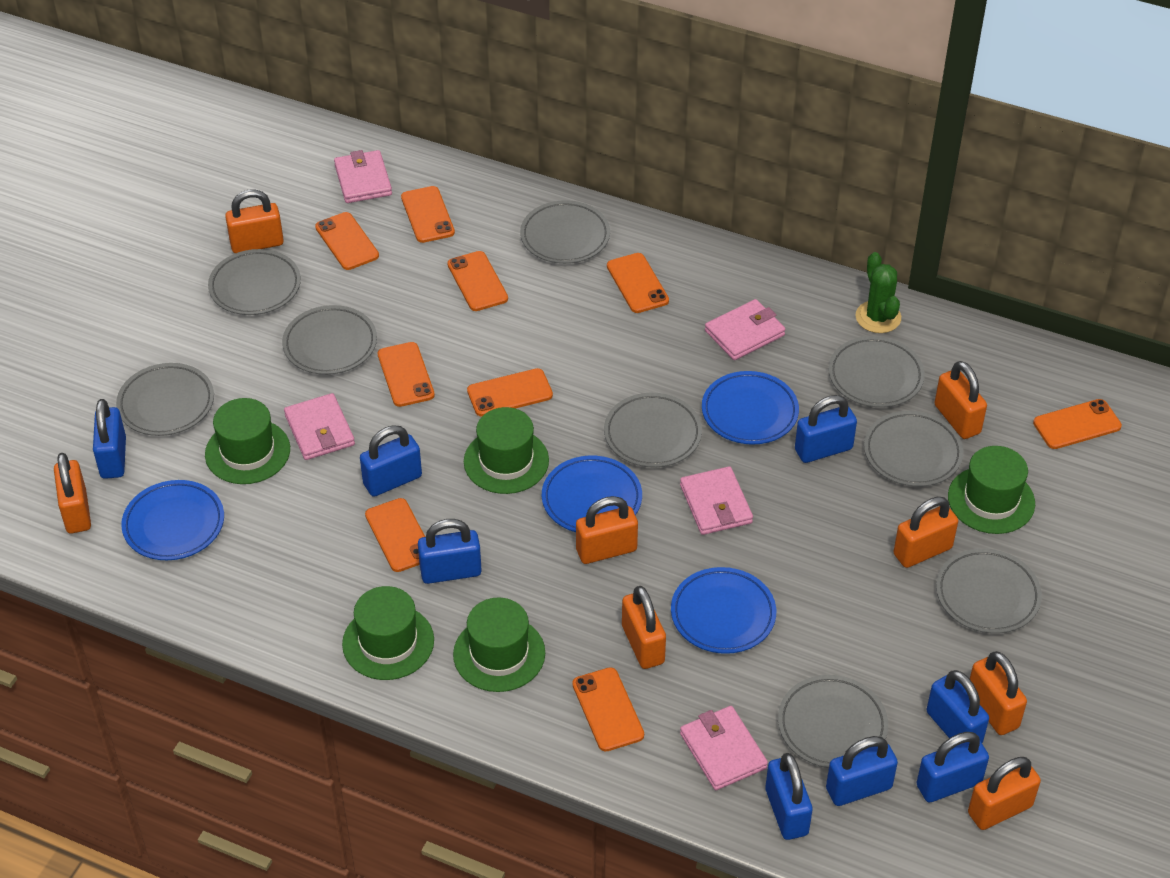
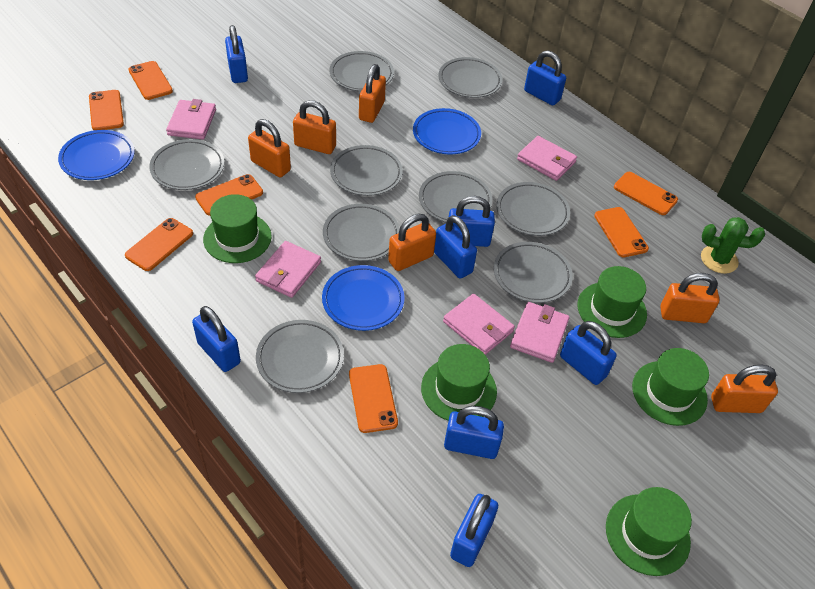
blue plate: [121,480,224,560] [542,456,642,532] [671,567,776,654] [702,371,799,445] = 4 -> [58,130,135,180] [322,265,405,331] [413,108,481,154] = 3
orange padlock: [54,453,91,534] [225,189,284,253] [576,496,638,564] [622,586,666,669] [893,497,958,568] [934,361,987,439] [968,757,1041,830] [970,651,1027,735] = 8 -> [248,119,291,177] [293,100,336,154] [359,64,386,123] [388,214,436,271] [660,273,719,323] [711,365,778,413] = 6
orange phone: [315,212,379,270] [365,498,425,572] [378,342,435,407] [401,186,455,243] [447,251,508,311] [467,368,553,417] [572,667,644,752] [607,253,669,313] [1033,399,1122,449] = 9 -> [89,90,124,130] [125,218,193,271] [129,61,173,100] [195,174,263,216] [349,364,398,433] [594,207,649,257] [614,172,678,215] = 7

